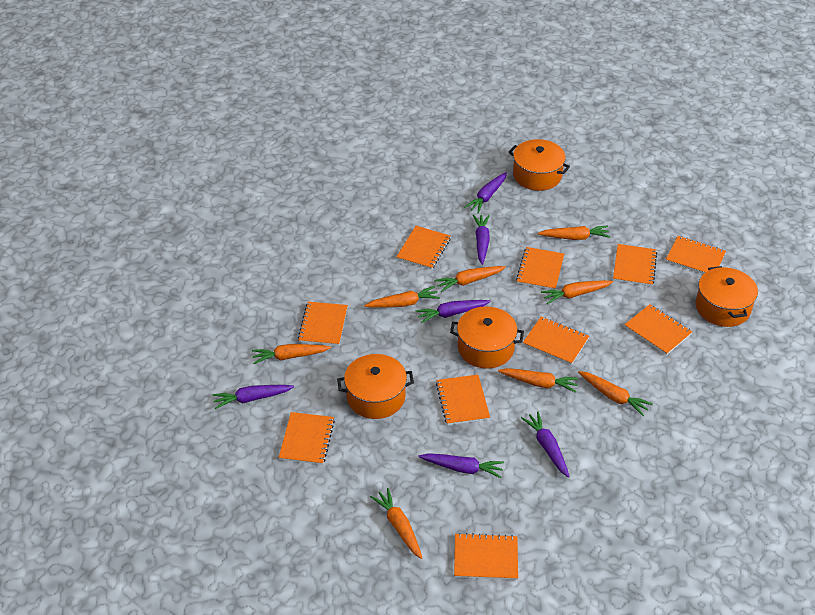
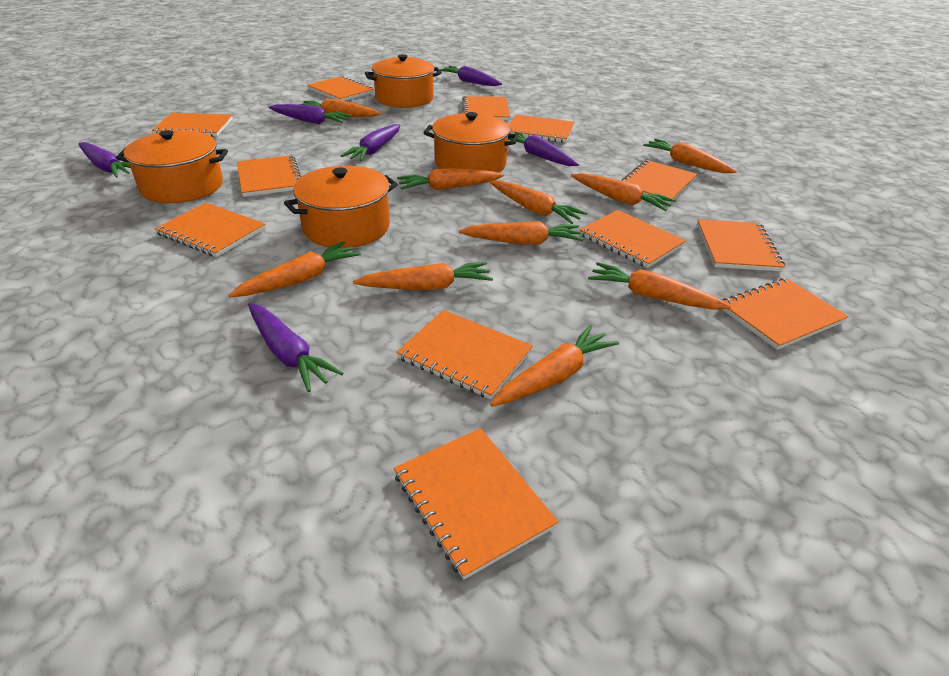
orange carrot: [252,344,331,364] [364,286,440,308] [370,488,422,559] [434,266,506,292] [498,368,579,393] [538,225,610,240] [541,280,613,304] [578,371,653,416] = 8 -> [228,241,361,298] [299,99,381,117] [353,262,493,290] [397,168,504,190] [459,221,583,245] [490,181,587,224] [490,325,619,407] [571,173,676,211] [588,262,731,310] [643,139,737,173] = 10
orange notebook: [279,412,335,465] [298,302,348,346] [396,226,451,270] [436,375,490,425] [454,533,518,580] [516,247,564,290] [523,317,589,365] [613,244,657,286] [624,304,692,355] [666,236,726,274] = 10 -> [152,113,233,137] [154,203,266,257] [237,155,301,197] [307,76,374,101] [394,428,558,580] [396,310,533,400] [462,96,510,121] [509,115,575,143] [579,210,686,268] [621,160,697,203] [697,219,785,271] [722,278,849,350] = 12

